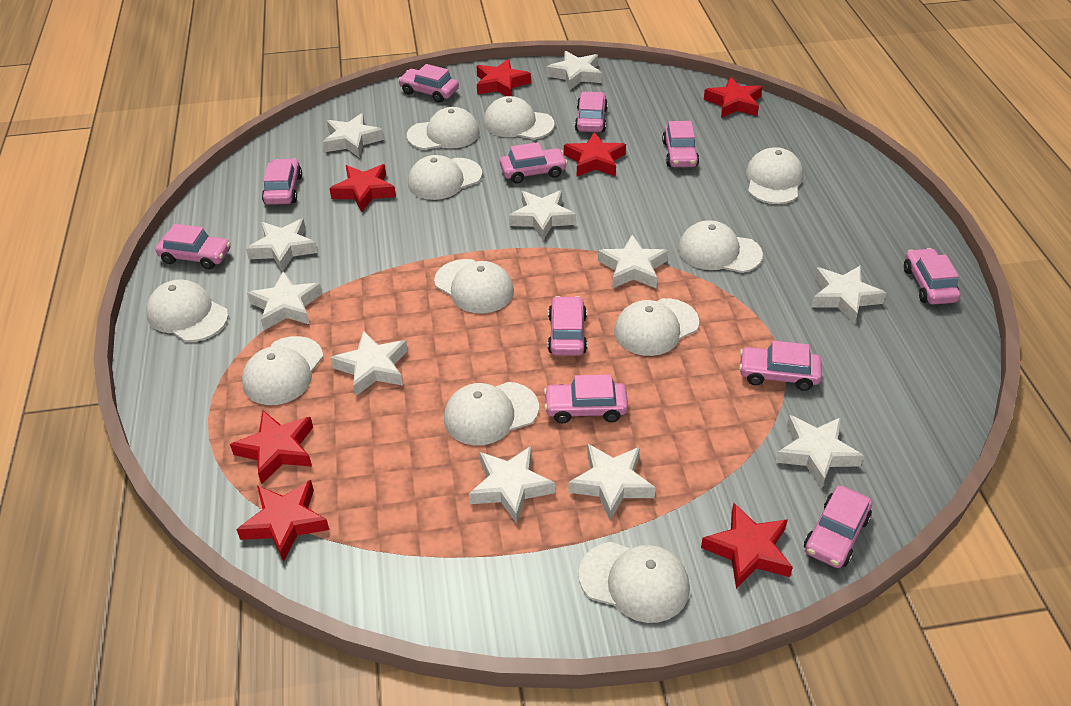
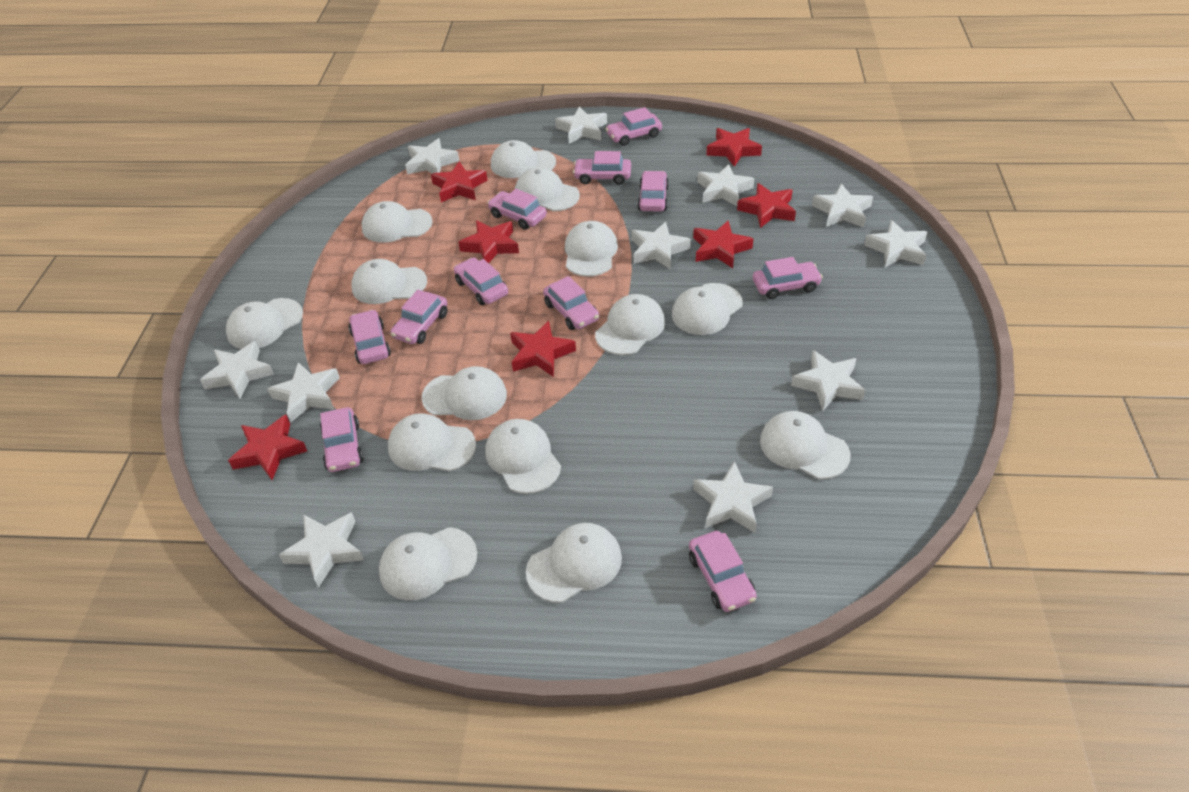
white cap: [146,279,228,342] [242,336,323,405] [407,107,480,150] [408,155,482,200] [434,259,514,314] [444,382,539,445] [484,96,555,139] [578,542,690,623] [614,298,699,356] [678,220,763,273] [746,147,803,204] = 11 -> [226,298,303,349] [351,259,427,304] [362,201,432,243] [379,527,477,600] [388,413,476,471] [422,366,507,420] [485,419,561,494] [491,140,556,178] [515,167,580,211] [526,523,622,603] [565,221,618,277] [595,294,665,355] [672,283,743,335] [760,411,851,479] = 14

